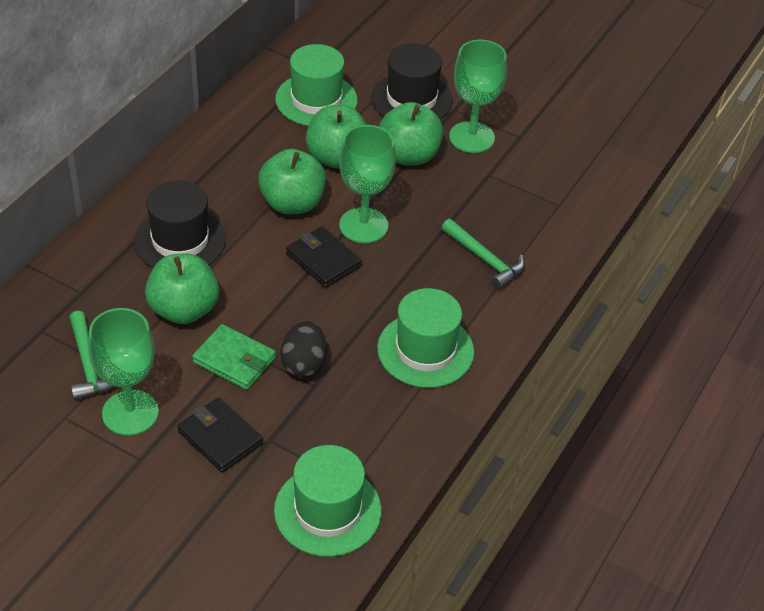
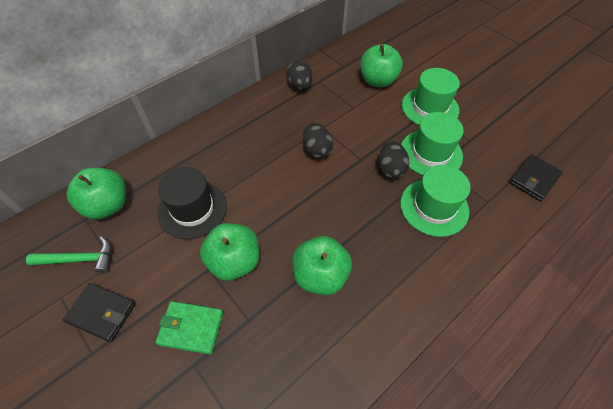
black egg: [280,321,327,378] = 1 -> [286,60,313,90] [302,123,333,159] [378,141,409,179] = 3
black hat: [134,181,226,268] [371,44,453,119] = 2 -> [158,167,227,239] = 1
green goblet: [88,308,159,436] [339,125,396,243] [449,39,507,153] = 3 -> none = 0
green hammer: [69,311,114,400] [442,219,525,289] = 2 -> [26,237,111,273] = 1

